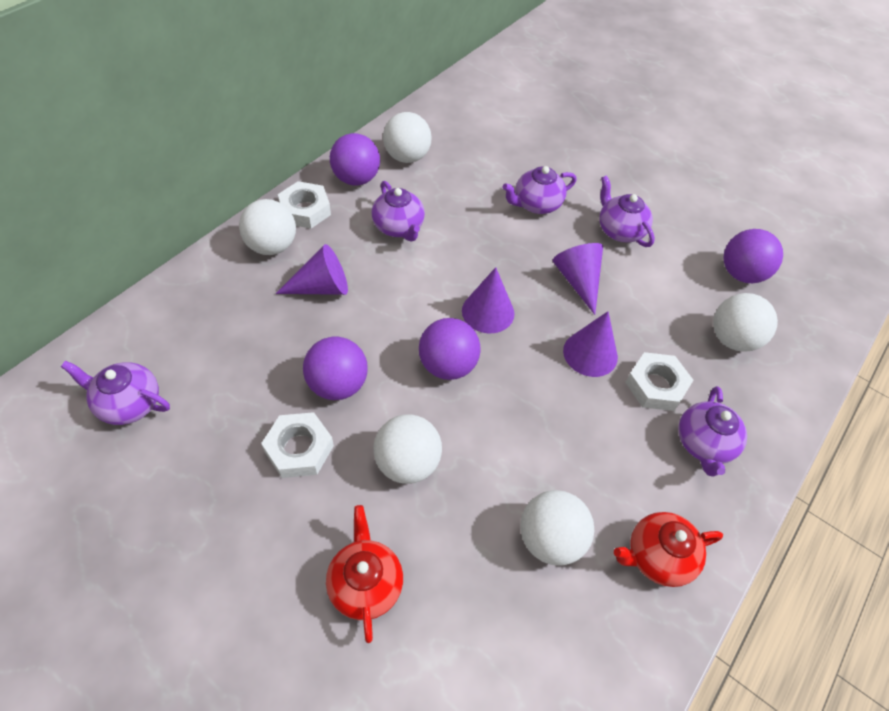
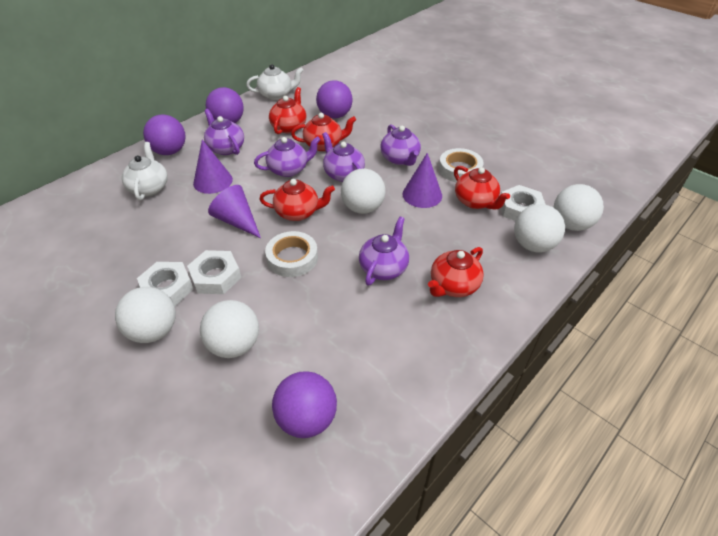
purple cone: [276,244,348,295] [462,267,514,333] [553,243,603,315] [563,311,618,377] = 4 -> [193,140,233,194] [208,185,261,238] [403,153,442,208] = 3
red teapot: [326,505,403,643] [614,512,723,587] = 2 -> [259,179,335,221] [269,87,306,134] [291,113,356,151] [428,247,484,297] [454,166,510,209] = 5
white tape: none = 0 -> [265,231,318,277] [439,148,484,182] = 2
white teapot: none = 0 -> [122,142,168,201] [246,64,304,100] = 2

